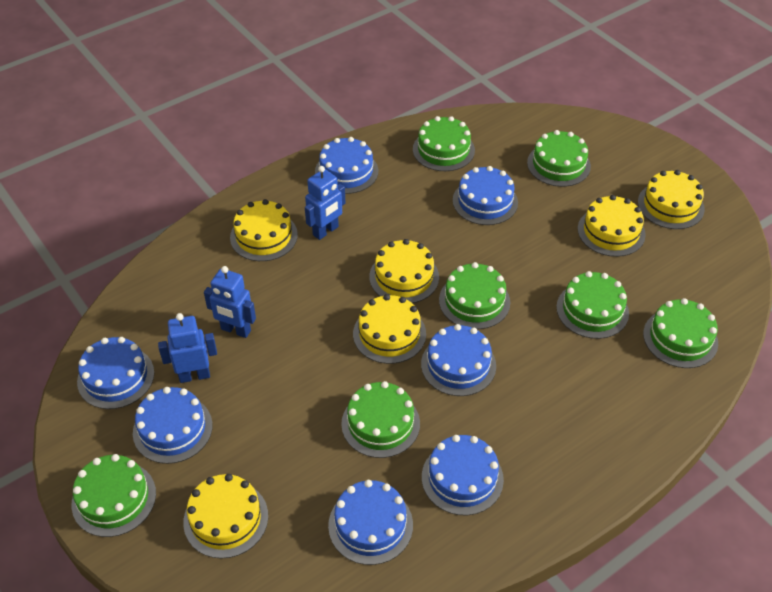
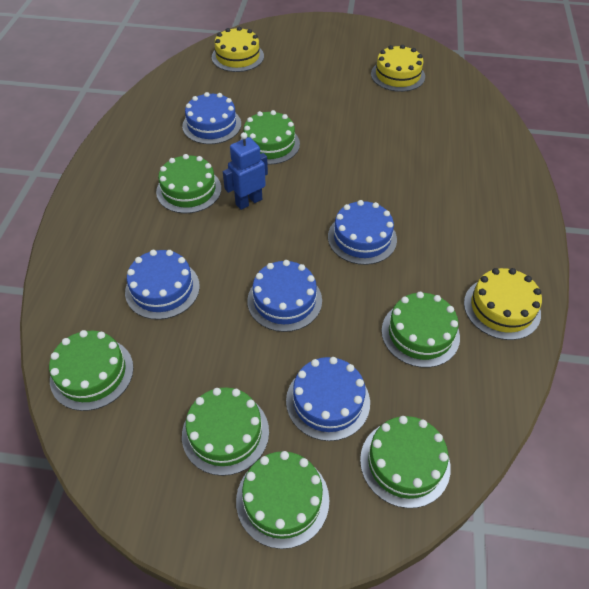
blue cake: [77,337,154,409] [133,387,213,464] [315,137,378,194] [328,480,413,565] [421,324,496,396] [422,435,504,515] [453,166,518,225] = 7 -> [125,250,200,320] [182,92,241,144] [247,260,322,332] [286,357,370,441] [328,200,397,265] = 5
blue robot: [158,313,217,383] [204,266,256,338] [305,166,346,240] = 3 -> [223,132,268,210] = 1
yellow cake: [183,474,268,559] [230,199,298,261] [353,294,426,364] [369,239,439,303] [578,195,646,257] [638,170,705,229] = 6 -> [212,27,264,72] [371,45,425,92] [464,268,542,340] = 3

